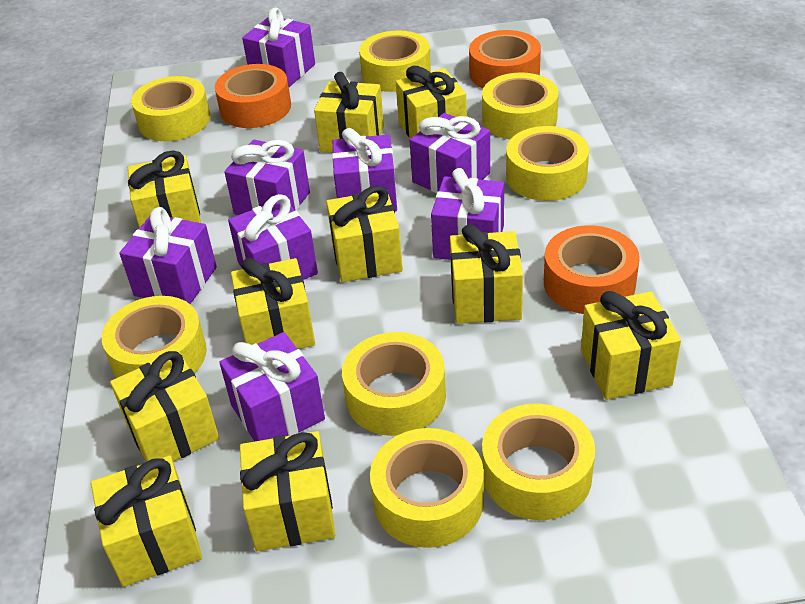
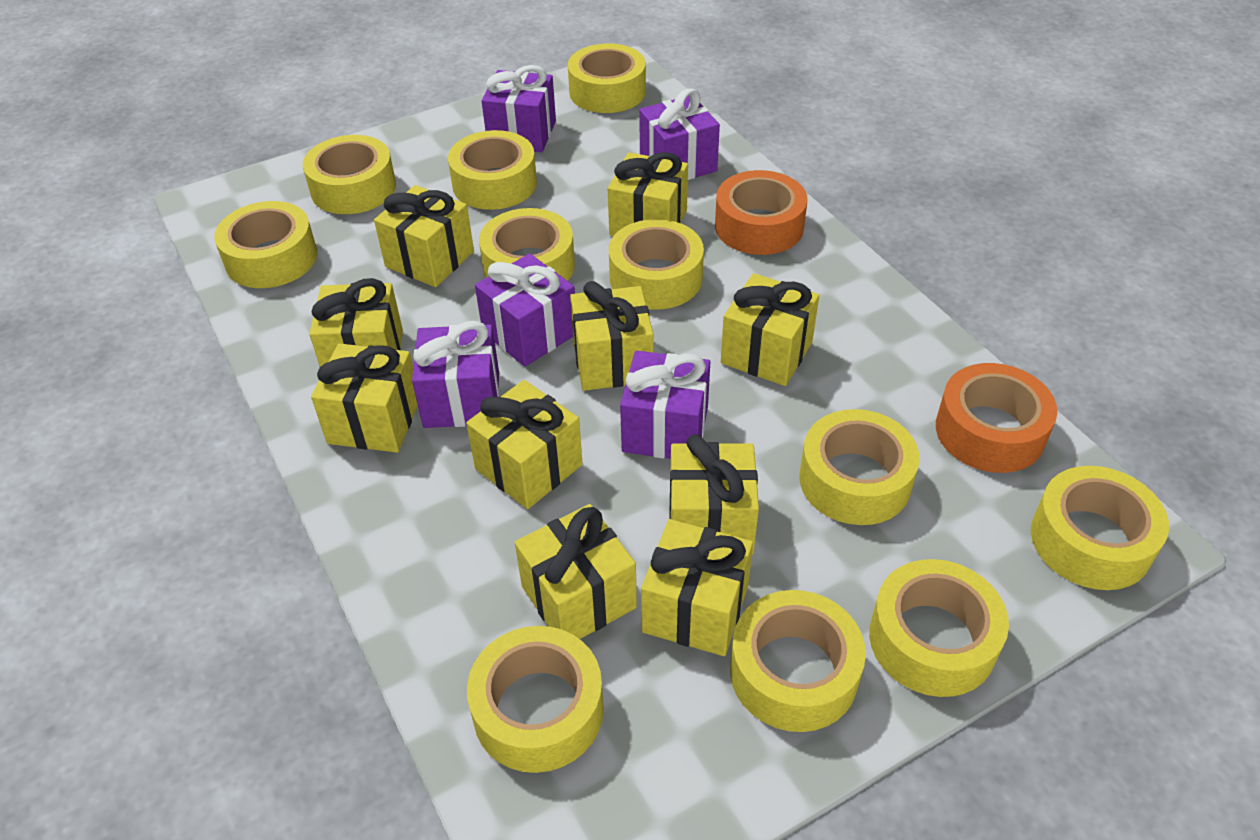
orange tape: [215,64,291,128] [469,30,541,88] [544,225,640,314] = 3 -> [715,170,808,255] [936,363,1057,473] = 2
purple gift: [119,207,217,304] [219,332,325,441] [224,140,310,215] [228,194,318,280] [242,8,315,87] [332,128,397,212] [410,113,490,193] [431,168,504,260] = 8 -> [412,321,499,428] [475,253,575,367] [482,65,556,152] [620,351,710,459] [639,88,720,180] = 5
yellow tape: [102,296,207,378] [131,76,211,141] [342,332,446,436] [359,30,431,92] [370,428,484,548] [482,72,559,139] [482,404,595,520] [506,126,589,201] = 8 -> [214,201,317,288] [303,135,396,214] [448,130,537,210] [467,626,604,773] [479,208,575,281] [568,44,646,113] [609,219,704,310] [730,590,866,732] [799,409,920,525] [869,559,1009,697] [1031,466,1169,590] = 11

